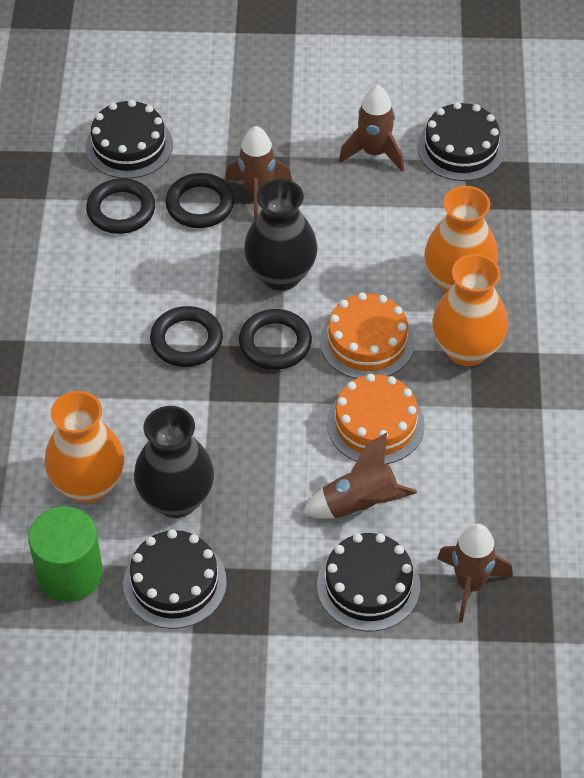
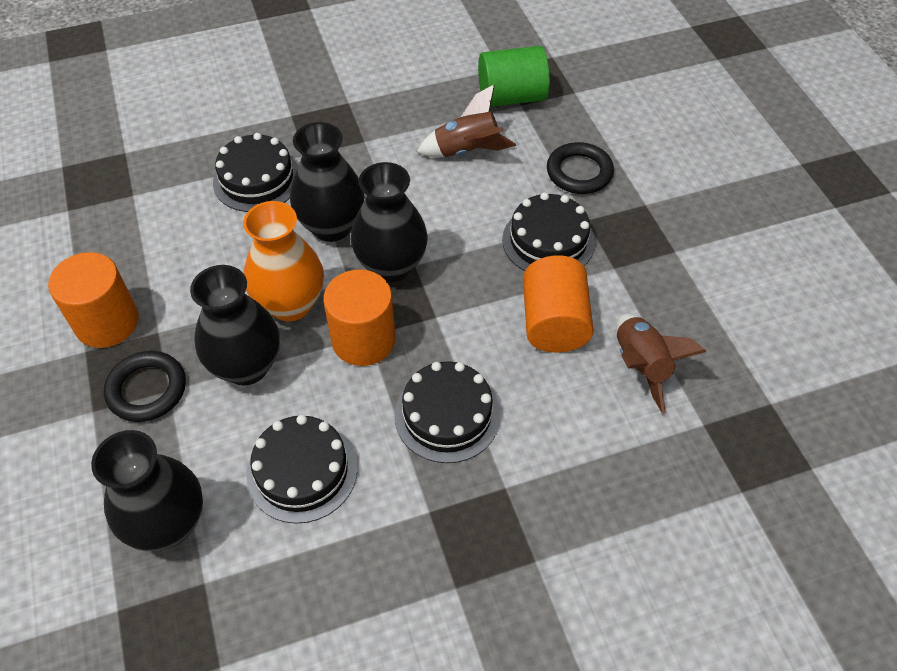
black ring: [86,178,155,234] [150,306,223,367] [165,173,235,228] [239,309,312,370] = 4 -> [104,351,186,422] [547,142,614,194] = 2
black vase: [134,406,214,518] [244,179,318,291] = 2 -> [91,430,203,551] [190,265,280,385] [290,122,365,242] [351,162,428,282] = 4
brown rocket: [225,126,292,220] [302,432,417,519] [339,85,404,172] [437,524,513,623] = 4 -> [417,85,516,157] [616,314,706,414] = 2
orange cake: [320,292,415,379] [327,374,425,464] = 2 -> none = 0
orange cylinder: none = 0 -> [48,252,139,348] [323,269,396,366] [523,255,594,353] = 3
orange vase: [45,391,124,503] [424,186,498,293] [432,254,508,366] = 3 -> [243,201,324,321] = 1

